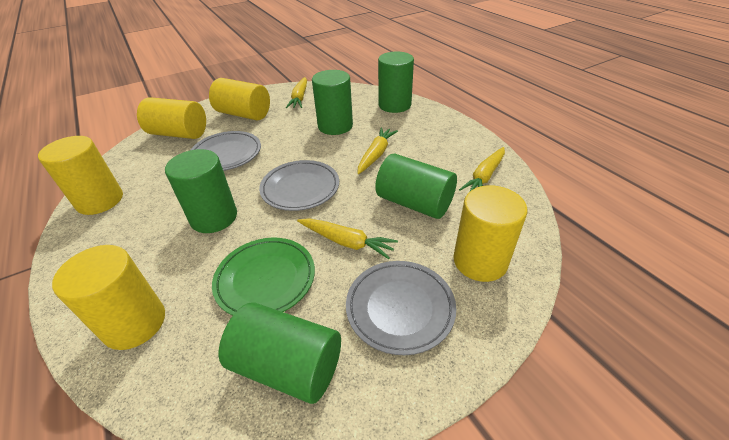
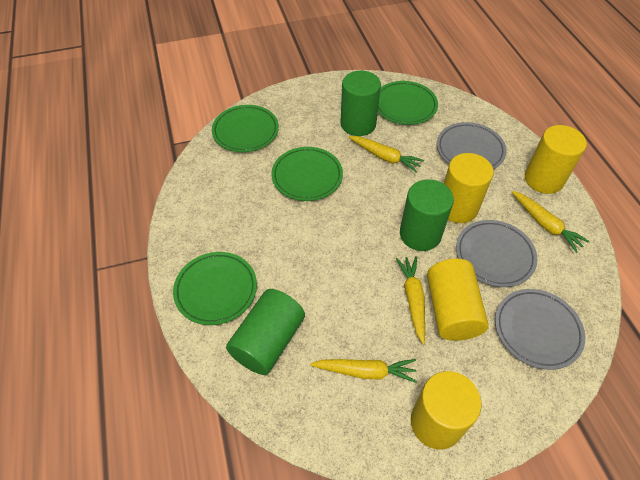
green cylinder: [165,149,237,233] [219,302,341,404] [312,70,353,135] [375,154,457,219] [378,51,414,113] = 5 -> [226,289,305,375] [340,71,381,136] [400,179,454,251] = 3
green plate: [212,238,315,315] = 1 -> [173,252,257,325] [212,105,279,152] [271,147,343,201] [378,81,438,125] = 4
yellow cylinder: [38,136,123,215] [52,245,165,350] [137,97,206,139] [209,78,270,120] [453,185,527,282] = 5 -> [411,371,481,450] [427,259,489,341] [444,153,494,223] [525,125,587,194] = 4

